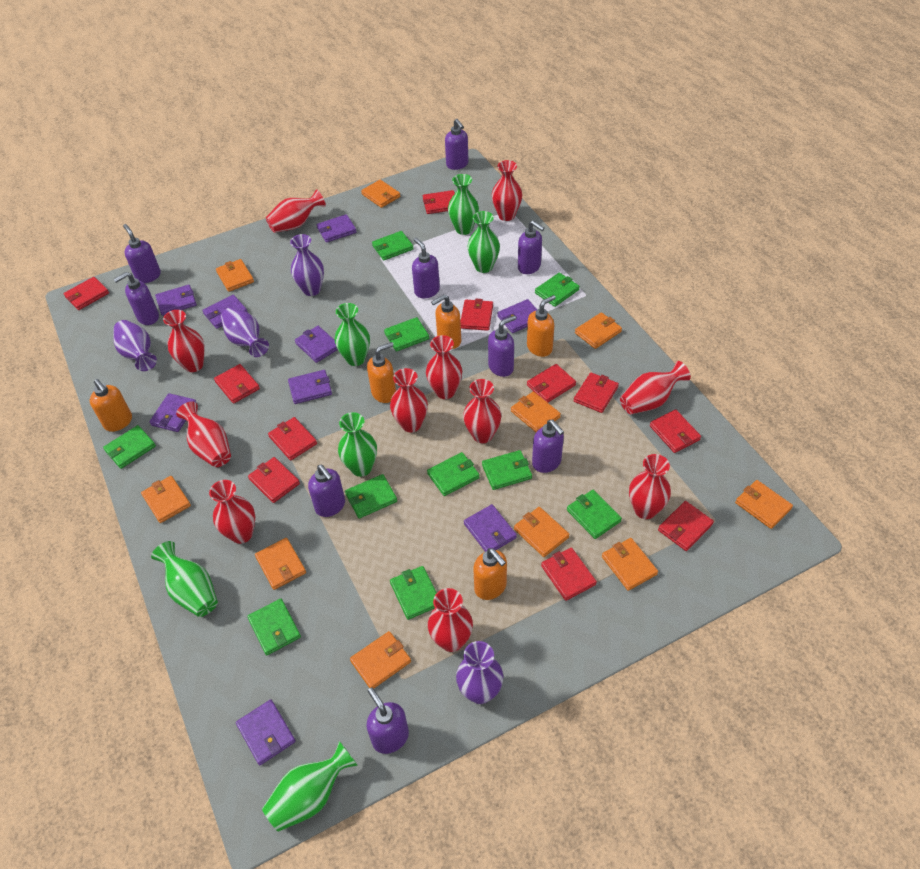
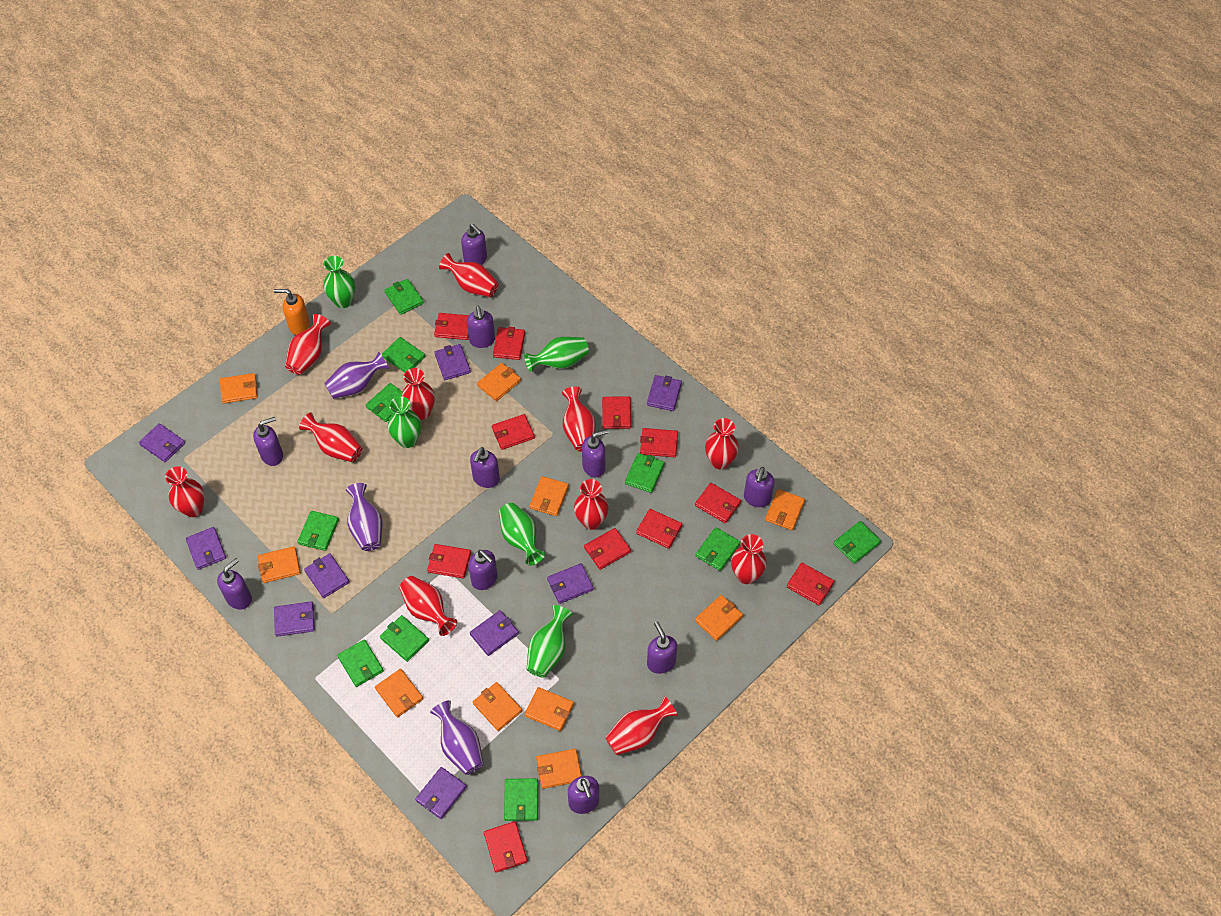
green vase: [151,541,218,617] [262,741,358,832] [335,303,370,366] [338,412,377,477] [448,174,479,235] [467,211,500,273] = 6 -> [324,256,355,308] [388,396,421,448] [499,503,545,566] [524,337,589,372] [527,605,573,678] = 5
orange soap dispenser: [90,379,132,432] [367,342,396,403] [431,295,461,349] [473,548,507,600] [527,295,556,357] = 5 -> [274,289,310,335] = 1
purple soap dispenser: [113,272,159,325] [123,224,161,283] [308,465,345,517] [366,687,409,754] [412,238,440,298] [445,119,469,170] [488,315,516,377] [518,220,545,274] [532,420,564,473] = 9 -> [217,558,252,609] [253,417,283,466] [461,224,487,265] [467,306,495,348] [468,550,498,590] [470,447,500,488] [568,776,599,814] [582,429,609,478] [647,621,677,674] [744,467,775,507] = 10
purple vase: [113,320,157,371] [221,307,269,357] [290,234,324,296] [456,641,503,704] = 4 -> [324,352,389,399] [346,483,382,551] [430,700,484,775] = 3

